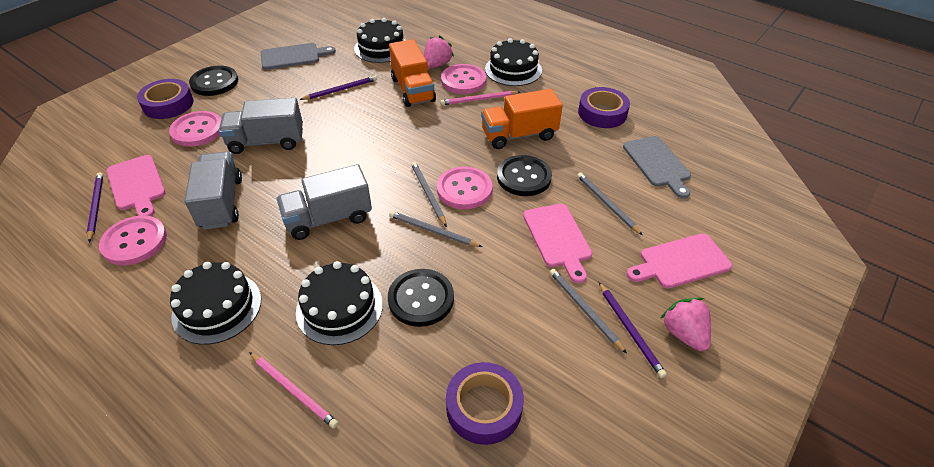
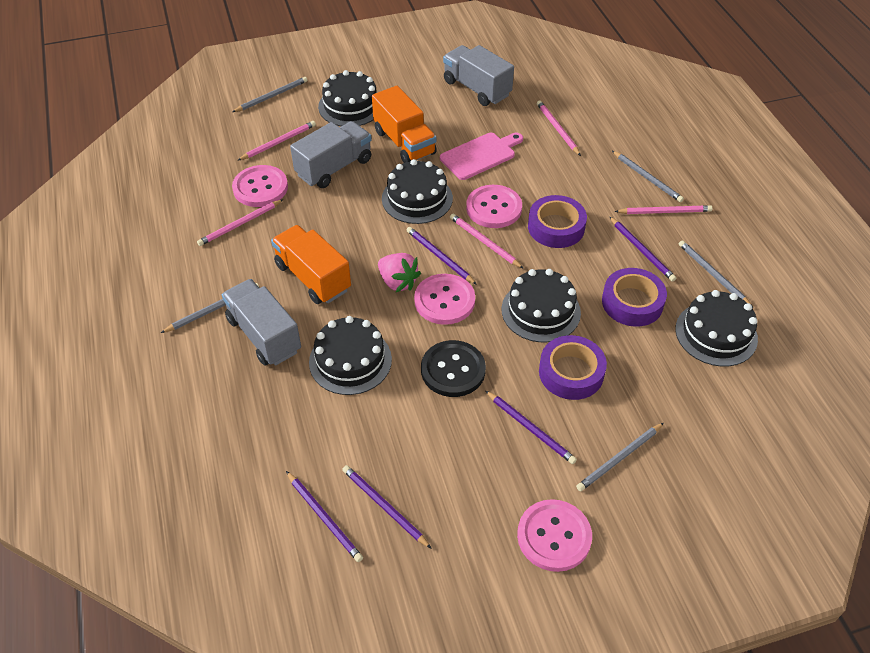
black button: [189,66,238,96] [388,269,454,327] [497,155,552,196] = 3 -> [421,340,486,397] = 1
black cake: [170,262,261,345] [296,261,383,345] [354,18,405,63] [485,38,542,86] = 4 -> [309,316,392,395] [318,70,377,126] [382,159,453,224] [502,269,581,342] [675,290,758,367] = 5
grey cutting board: [261,43,336,70] [623,136,691,199] = 2 -> none = 0
grey pencil: [389,211,482,247] [411,162,447,227] [550,269,627,354] [577,172,643,236] = 4 -> [161,283,259,333] [232,77,307,112] [576,423,664,491] [612,151,684,202] [679,240,753,308] = 5
pink cutting board: [107,155,166,216] [523,204,592,283] [627,233,732,288] = 3 -> [440,133,523,180] = 1
pink pencil: [249,352,339,429] [440,91,520,105] = 2 -> [197,200,283,246] [237,121,316,161] [450,214,524,269] [537,100,581,156] [615,205,713,214] = 5
pink strawberry: [424,35,454,68] [660,298,711,351] = 2 -> [378,253,421,292] = 1
purple pencil: [87,173,103,242] [299,76,377,100] [599,282,667,378] = 3 -> [286,471,363,562] [342,465,432,549] [407,227,477,285] [486,391,577,464] [610,217,676,282] = 5

